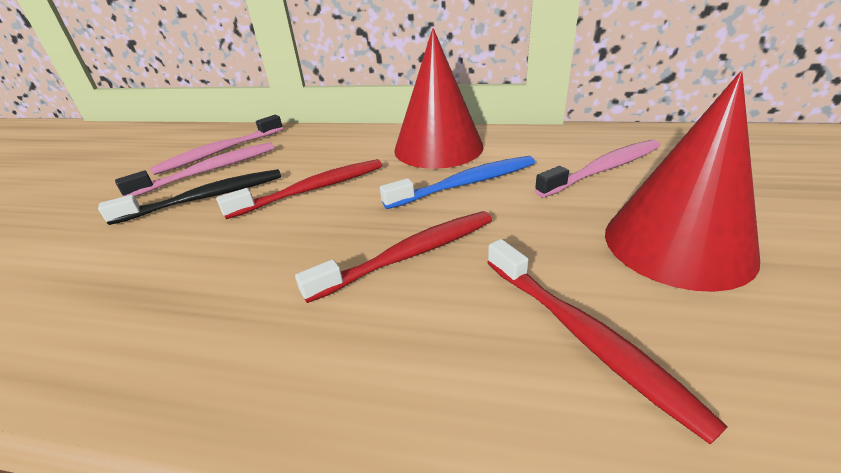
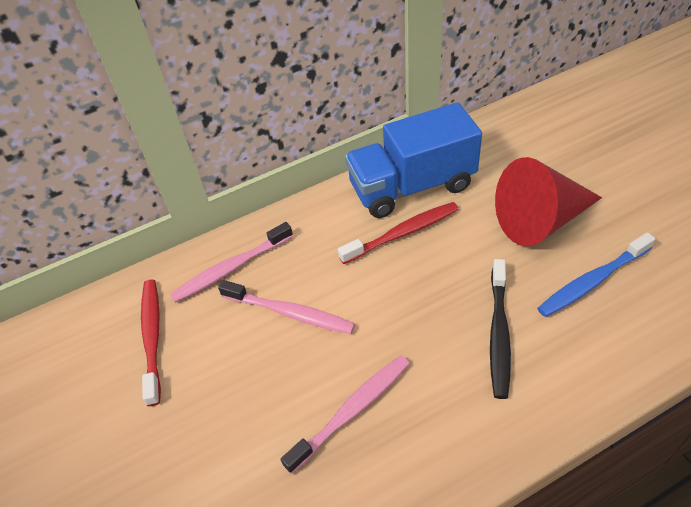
blue truck: none = 0 -> [345,102,482,218] = 1
red cone: [394,28,484,169] [605,71,760,292] = 2 -> [495,157,602,246] = 1
red toothbrush: [216,159,382,219] [295,211,492,303] [487,239,728,444] = 3 -> [141,279,161,406] [338,202,459,264] = 2

